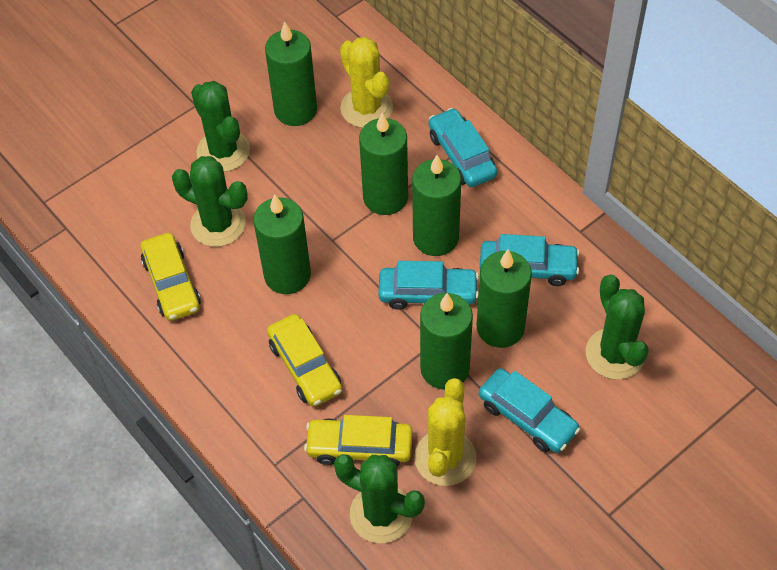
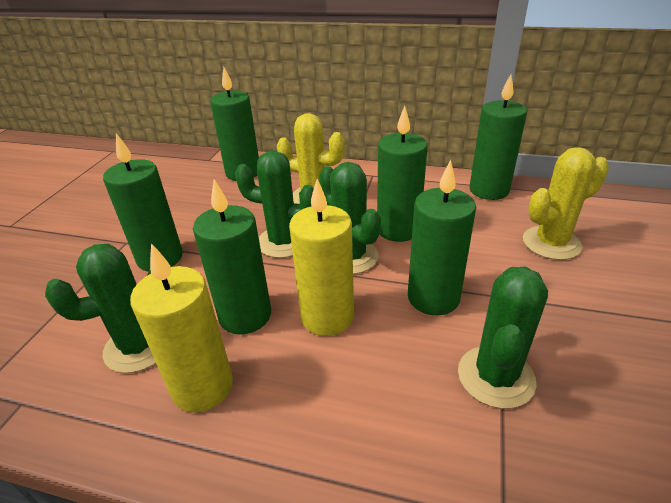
turquoise car: [378,261,479,310] [429,108,497,187] [479,368,581,453] [480,234,580,286] = 4 -> none = 0
yellow candle: none = 0 -> [130,243,233,412] [289,179,354,336] = 2
yellow car: [141,233,201,321] [267,314,342,407] [304,415,413,467] = 3 -> none = 0

